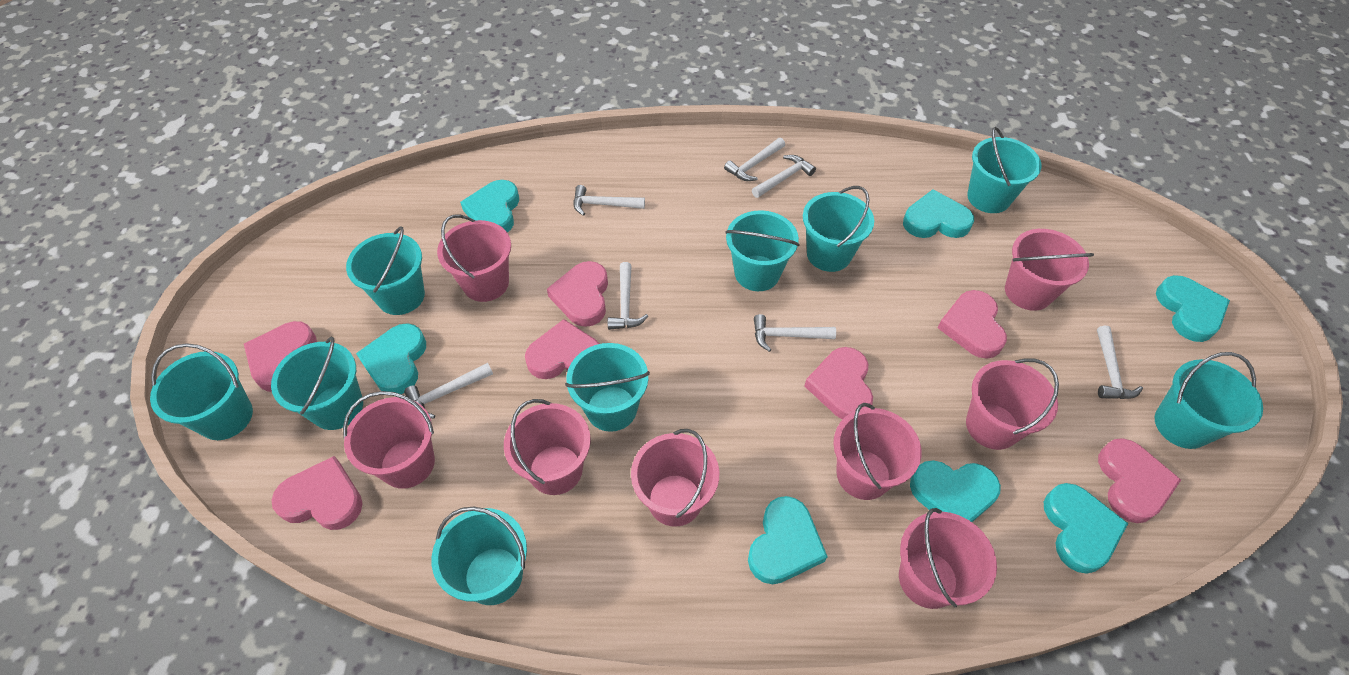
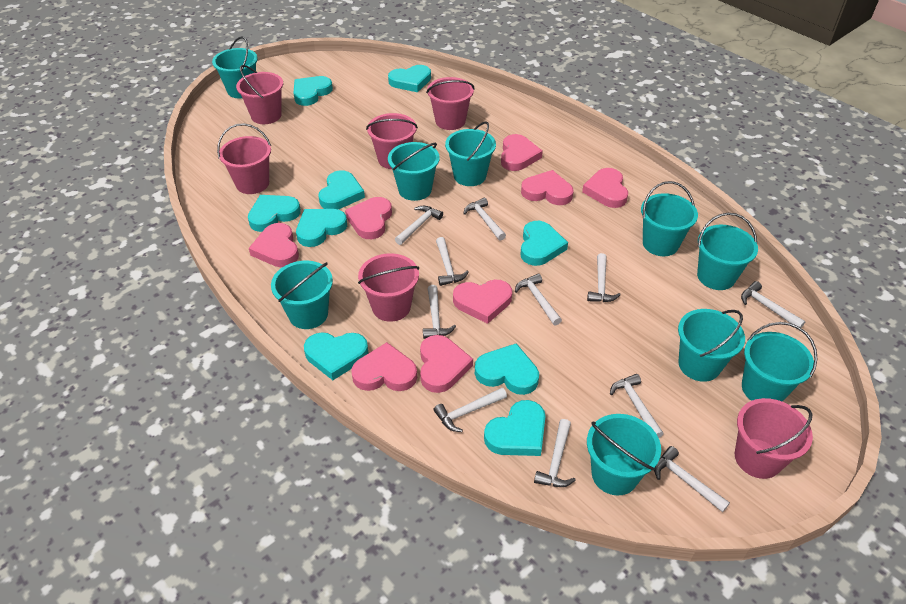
pink bucket: [343,391,435,489] [437,214,511,302] [504,399,591,495] [631,429,719,527] [833,403,922,500] [899,508,997,609] [966,358,1059,450] [1005,229,1094,311] = 8 -> [217,123,271,194] [236,65,283,124] [358,253,419,322] [366,113,418,169] [426,77,474,130] [735,398,813,479] = 6
pink heart: [244,321,317,392] [271,456,363,530] [525,319,599,379] [547,261,608,327] [805,347,873,420] [937,290,1007,359] [1098,438,1181,523] = 7 -> [249,223,299,267] [345,197,392,239] [351,342,417,391] [420,335,473,393] [453,280,512,324] [501,134,543,171] [521,170,573,205] [582,168,628,208] = 8
turquoise heart: [356,323,426,394] [460,180,519,233] [748,496,828,584] [903,190,974,238] [910,460,1001,522] [1044,483,1128,574] [1156,275,1230,342] = 7 -> [248,195,301,232] [294,76,333,106] [296,209,347,247] [304,332,368,380] [318,170,365,209] [388,65,431,92] [475,343,539,395] [484,400,546,456] [520,221,568,266] = 9
white hammer: [404,363,493,418] [573,185,645,216] [608,262,648,330] [724,138,785,181] [752,155,816,198] [754,314,836,352] [1097,325,1143,399] = 7 -> [395,206,443,245] [423,285,456,339] [433,388,507,432] [436,237,469,286] [463,198,506,241] [515,273,562,326] [534,419,576,487] [587,253,621,302] [610,374,663,438] [654,446,730,513] [741,281,806,328] = 11

